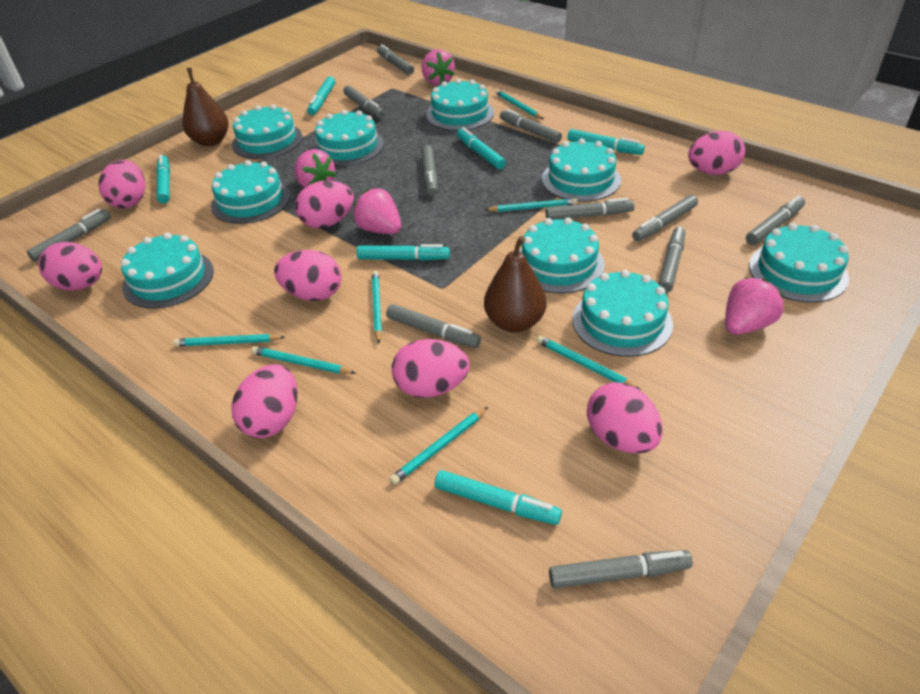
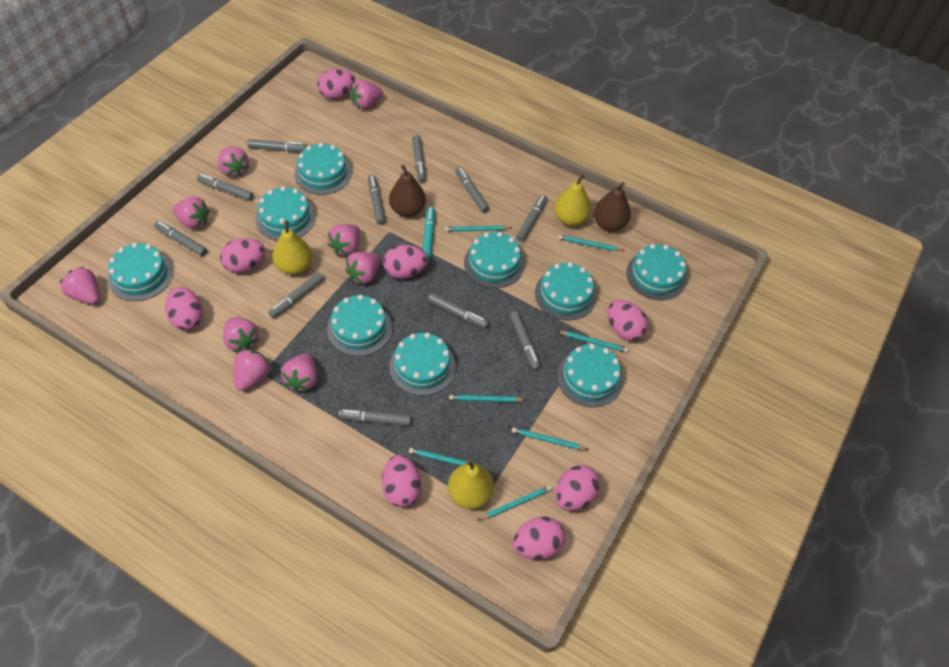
pink strawberry: [294,149,336,188] [353,189,401,234] [422,49,455,86] [725,277,784,335] = 4 -> [60,267,99,304] [173,197,210,229] [218,147,249,177] [223,317,259,352] [234,349,271,391] [281,353,317,392] [328,224,360,256] [345,252,381,284] [350,80,383,109] = 9
turquoise marker: [156,154,170,204] [307,76,335,115] [357,244,450,261] [435,470,562,525] [457,127,506,170] [567,129,645,155] = 6 -> [422,207,435,259] = 1
yellow pear: none = 0 -> [272,220,312,275] [448,459,494,509] [554,174,591,226] = 3

